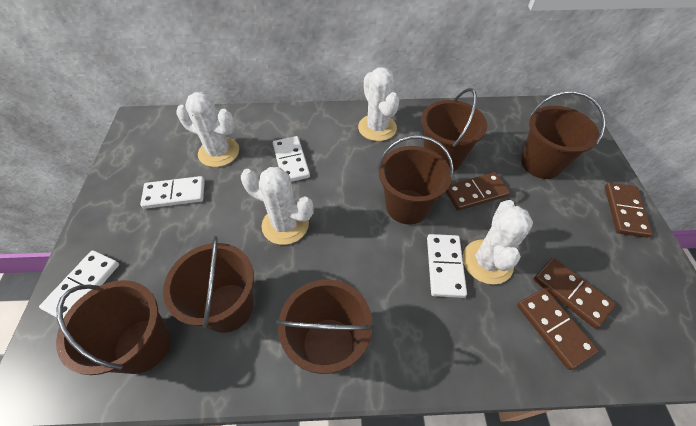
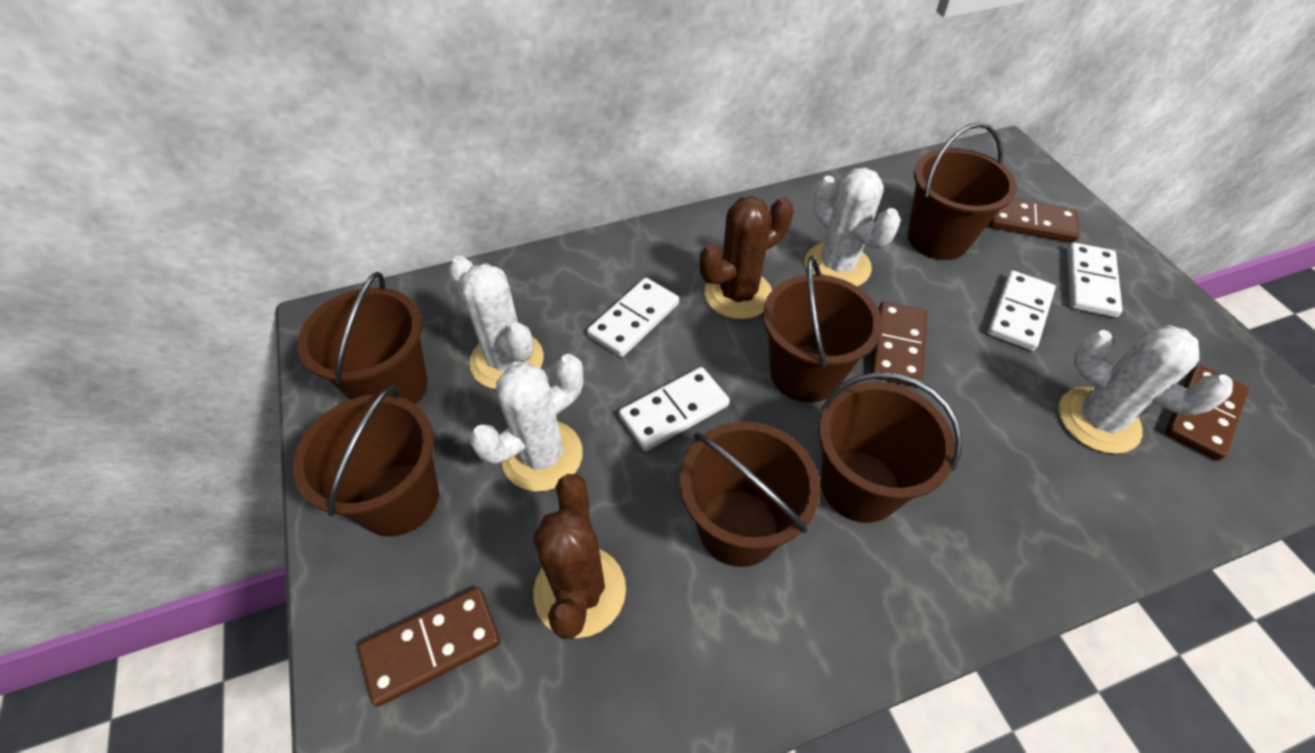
brown cactus: none = 0 -> [533,474,626,639] [700,196,794,319] = 2

